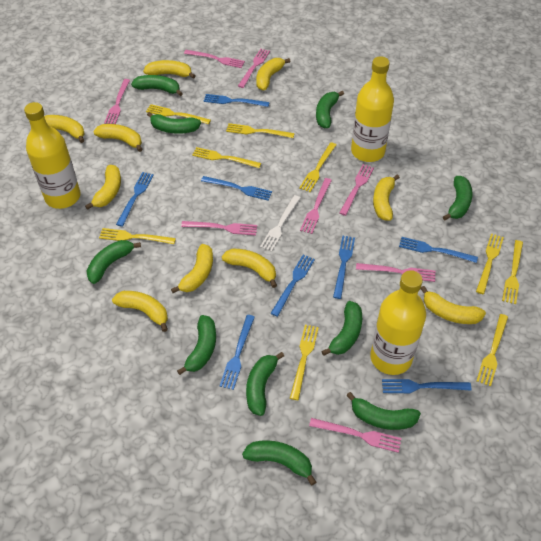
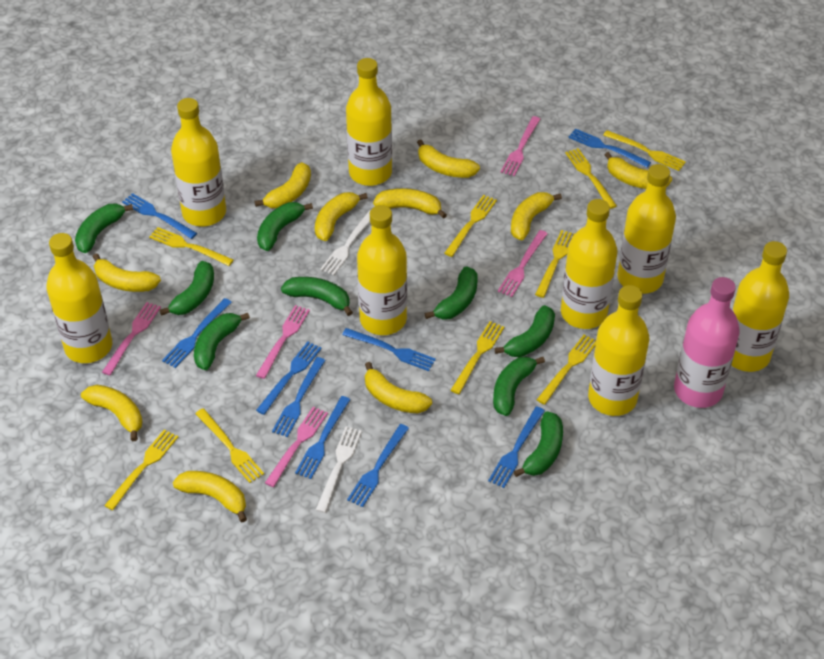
blue fork: [116,172,154,227] [201,176,272,201] [204,94,270,107] [220,315,255,390] [271,255,315,317] [333,236,355,299] [382,379,472,393] [399,237,478,263] = 8 -> [122,193,197,239] [162,298,232,368] [256,341,322,415] [272,357,325,437] [295,396,351,479] [342,328,436,371] [347,424,409,507] [488,406,545,488] [568,128,651,167] = 9
green banana: [87,240,141,284] [131,75,183,96] [147,112,201,134] [177,315,216,375] [242,440,316,485] [246,352,284,416] [316,91,344,128] [321,301,362,356] [346,392,421,430] [443,176,473,220] = 10 -> [75,204,133,253] [160,261,214,316] [194,313,250,370] [257,202,313,251] [281,277,353,316] [425,266,478,320] [493,357,545,416] [494,305,555,357] [513,411,563,477] = 9
pink bottle: none = 0 -> [674,277,740,408] = 1
pink fork: [104,79,130,124] [181,221,257,236] [184,50,245,68] [238,49,270,88] [300,178,332,234] [309,418,401,453] [339,164,374,216] [356,263,435,282] = 8 -> [102,302,161,375] [256,305,310,379] [265,407,328,487] [498,230,548,297] [501,116,540,176] = 5
white fork: [260,195,300,252] = 1 -> [316,426,362,513] [320,210,371,275] = 2
yellow bottle: [24,102,80,209] [351,56,394,162] [370,270,426,375] = 3 -> [46,233,112,363] [171,98,226,227] [346,58,392,186] [357,205,407,335] [561,199,618,329] [588,285,649,416] [617,164,676,294] [731,241,789,372] = 8

